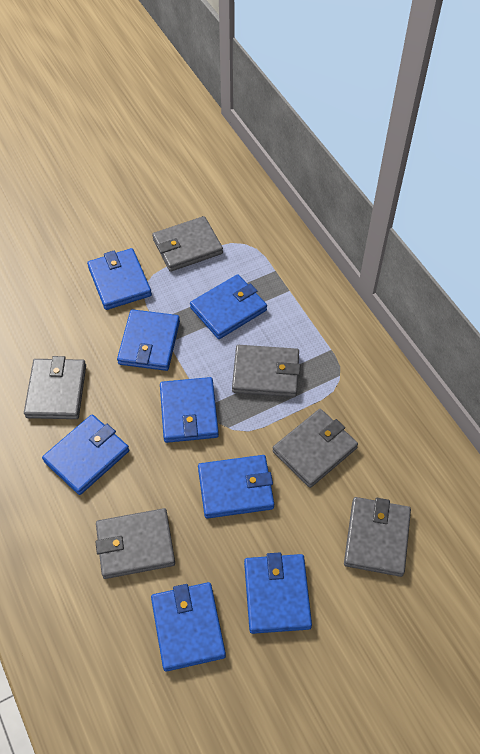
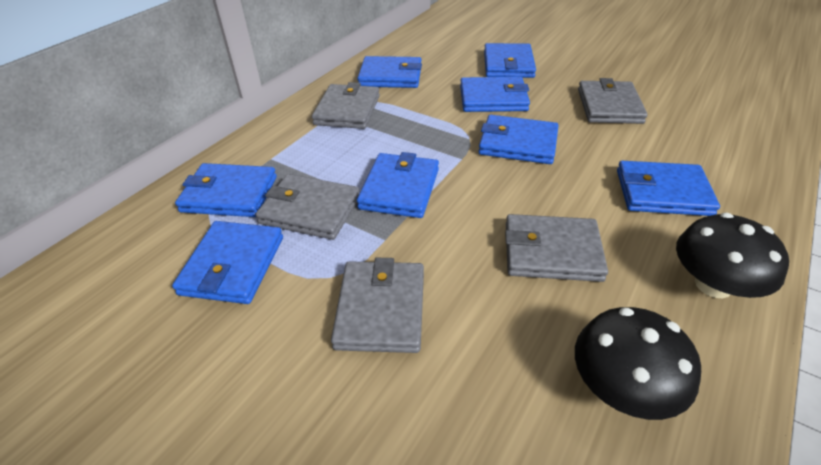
black mushroom: none = 0 -> [575,307,701,420] [676,213,789,298] = 2
grey wallet: [24,356,86,419] [95,508,175,579] [152,216,223,272] [232,345,300,397] [272,409,358,488] [344,497,411,577] = 6 -> [255,174,359,240] [312,82,380,129] [331,258,424,353] [505,214,608,282] [578,78,648,124] = 5

